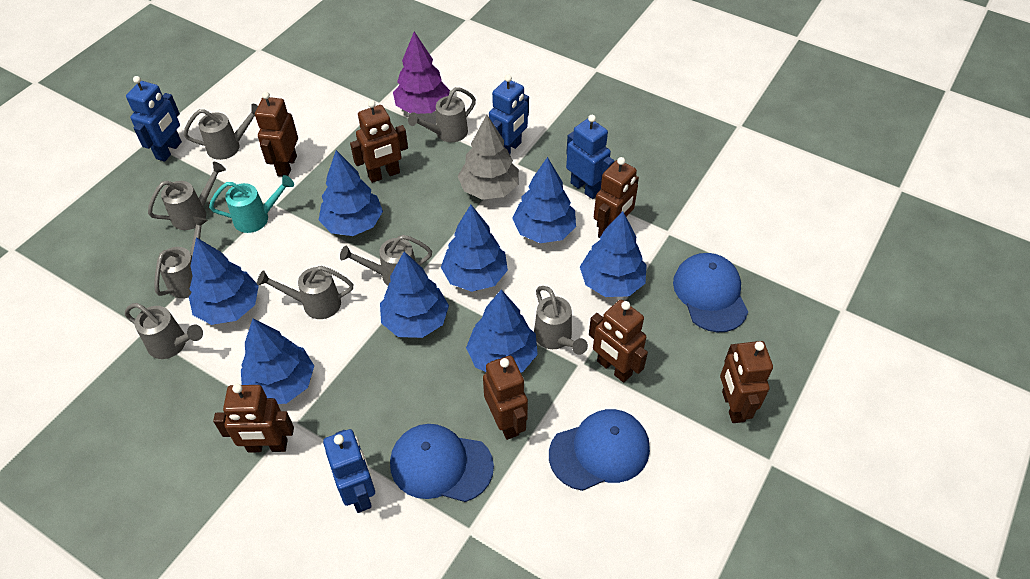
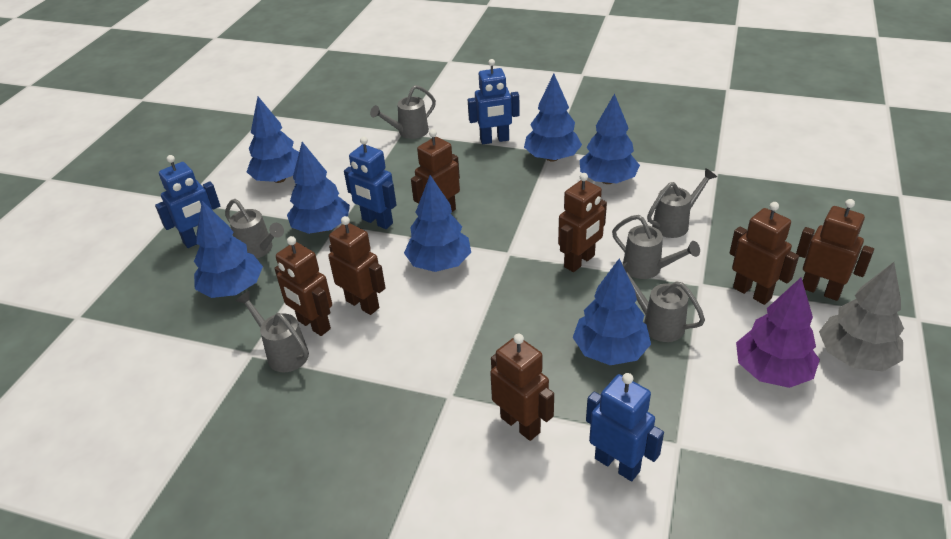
blue cap: [390,424,494,502] [549,409,650,491] [673,253,748,332] = 3 -> none = 0
blue tree: [189,237,259,325] [241,318,314,404] [319,150,383,236] [380,251,449,338] [441,205,508,292] [466,289,538,372] [512,157,576,243] [580,211,647,297] = 8 -> [194,201,263,298] [247,97,299,183] [287,142,350,234] [404,175,471,272] [524,74,582,162] [573,258,651,365] [580,93,640,184] = 7
grey watering can: [125,303,203,359] [148,162,226,230] [154,216,208,298] [184,104,258,160] [257,266,353,319] [340,235,432,286] [408,87,476,142] [534,286,588,355] = 8 -> [225,199,284,258] [235,291,309,372] [370,85,436,139] [612,215,700,279] [622,262,705,342] [647,168,717,238] = 6
turquoise watering can: [209,175,294,233] = 1 -> none = 0

